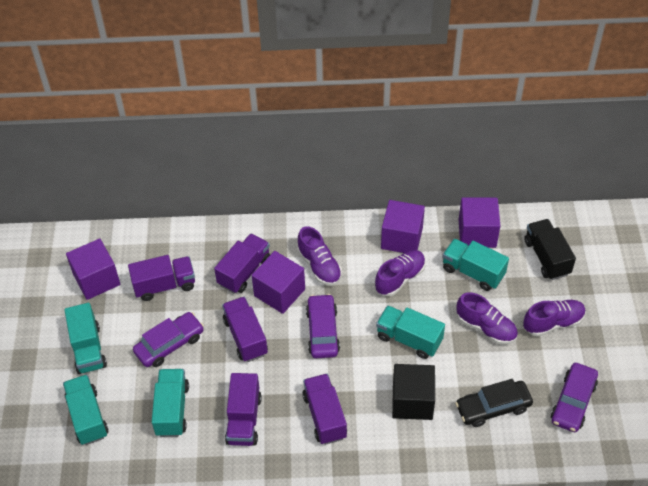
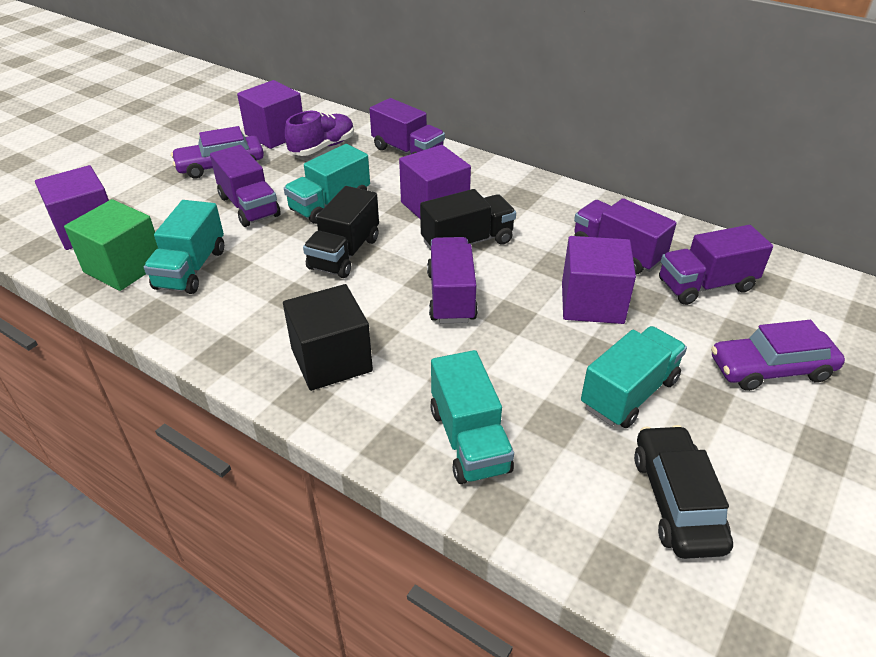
black truck: [524,219,576,280] = 1 -> [303,186,379,278] [420,189,516,250] = 2
green cube: none = 0 -> [64,199,158,291] = 1
purple car: [133,312,204,367] [306,294,340,358] [551,363,598,432] = 3 -> [171,126,264,178] [711,320,845,391] = 2
purple shoe: [297,226,342,286] [375,250,426,296] [457,292,518,345] [523,300,586,337] = 4 -> [285,111,354,156] = 1
turquoise truck: [63,374,109,445] [64,303,107,374] [152,369,189,437] [376,305,445,359] [443,239,509,291] = 5 -> [144,200,224,294] [284,144,370,224] [430,350,514,484] [581,326,687,428] = 4

